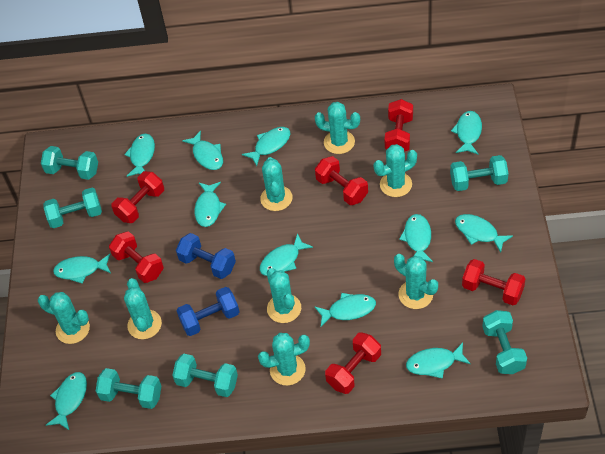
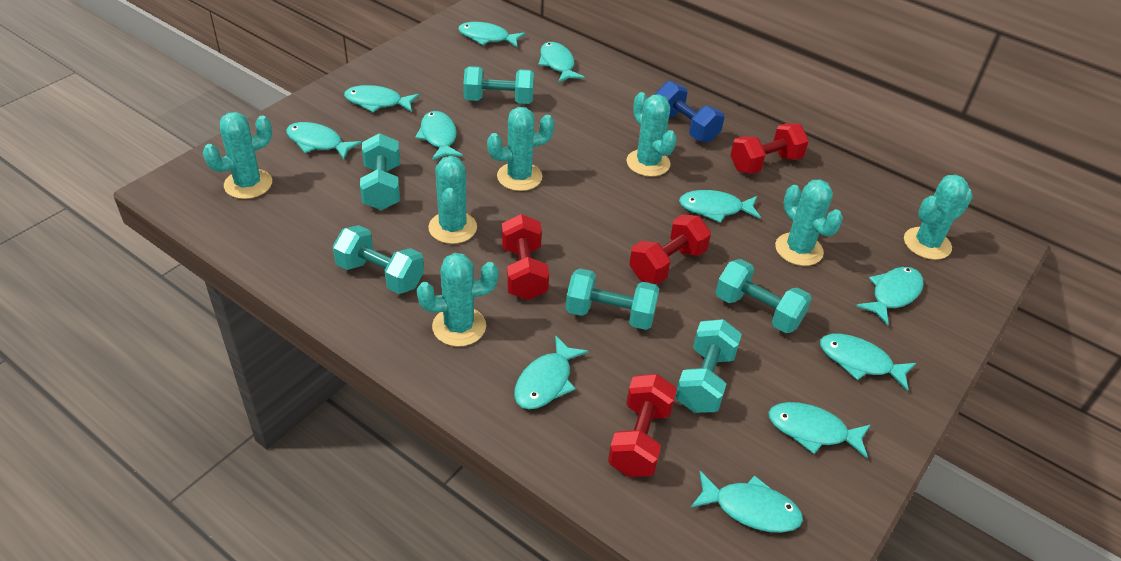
blue dumbbell: [176,233,236,279] [177,287,239,336] = 2 -> [655,81,724,143] = 1
red dumbbell: [109,231,164,283] [111,171,164,223] [315,156,368,205] [325,332,381,394] [385,99,413,152] [462,259,525,305] = 6 -> [502,214,549,300] [608,374,677,477] [629,214,711,284] [730,123,809,174] = 4
turquoise cactus: [38,292,90,344] [124,278,162,339] [258,333,310,386] [260,157,292,211] [267,268,301,323] [315,102,360,154] [374,144,417,197] [394,254,438,309] = 8 -> [203,112,272,199] [417,253,498,347] [428,156,477,244] [487,107,554,191] [627,92,677,177] [775,179,843,266] [904,175,973,260] = 7
turquoise fish: [46,372,87,430] [53,254,111,283] [124,134,155,177] [182,131,223,170] [195,182,226,227] [242,127,290,166] [260,233,313,276] [315,293,376,327] [399,214,433,262] [406,343,471,379] [451,111,482,154] [455,214,513,252] = 12 -> [286,122,362,160] [344,85,419,112] [415,111,463,160] [458,22,525,47] [514,335,588,409] [538,42,585,83] [679,190,761,223] [690,471,803,533] [768,402,870,458] [820,334,916,391] [856,267,924,325] = 11

